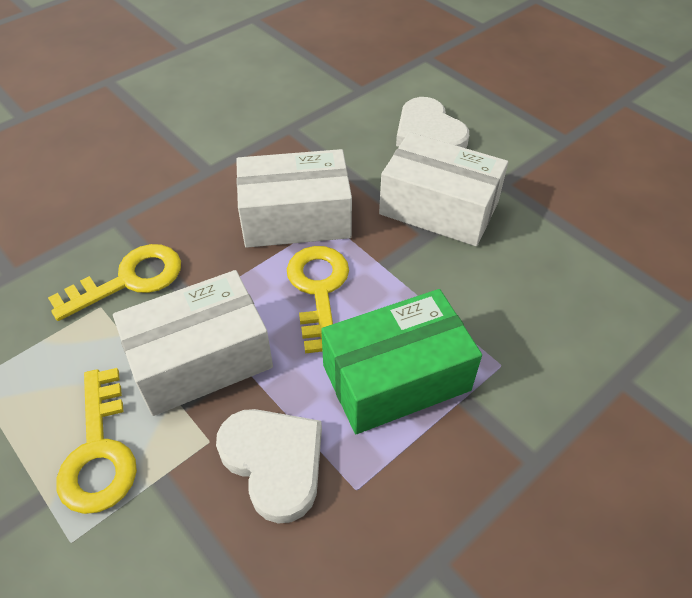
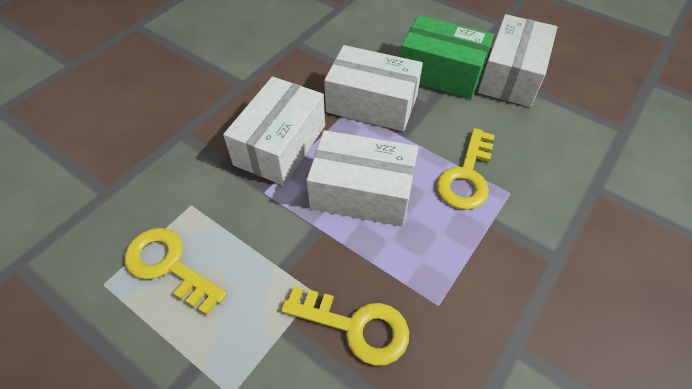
white box: [113,270,273,416] [236,149,352,248] [379,132,508,246] = 3 -> [223,77,325,186] [307,130,418,227] [324,45,423,131] [478,14,557,107] = 4
white heart: [216,409,322,524] [396,97,469,148] = 2 -> none = 0

